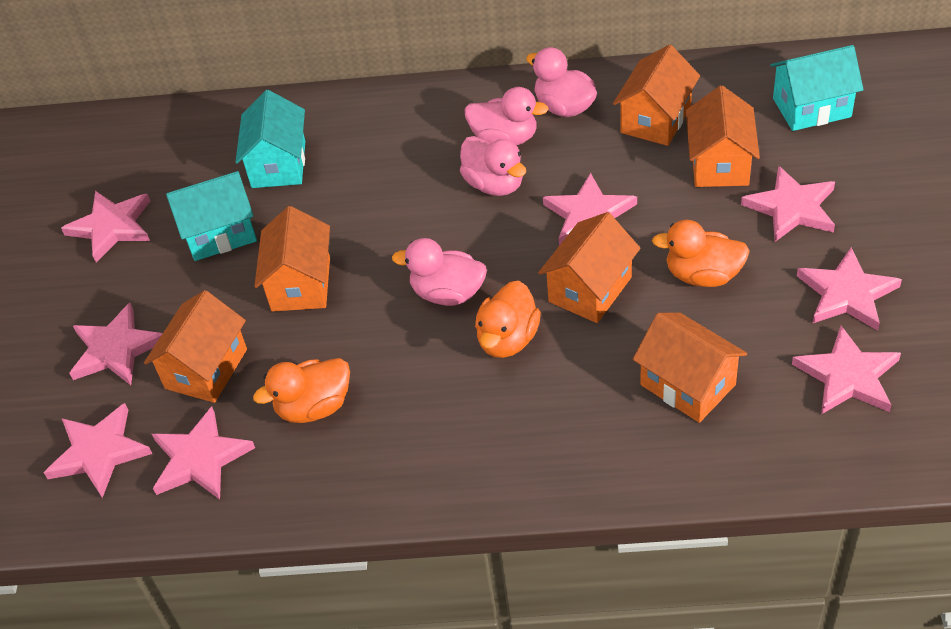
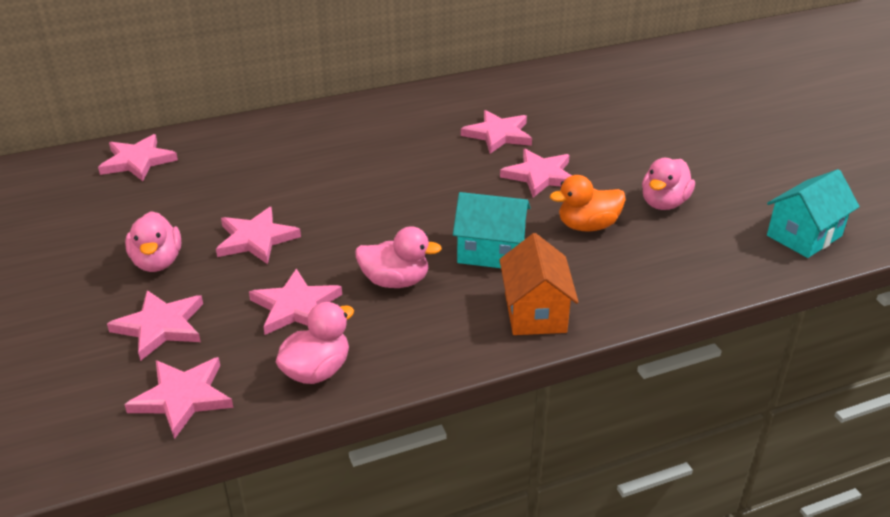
orange duck: [253,358,350,423] [475,280,541,358] [652,220,750,287] = 3 -> [550,175,626,232] = 1
orange house: [144,290,247,403] [254,206,330,312] [538,212,640,323] [613,44,700,146] [632,312,747,423] [686,86,760,187] = 6 -> [499,233,579,335] = 1
pink star: [44,403,152,498] [61,191,150,263] [69,303,163,385] [152,406,255,500] [543,173,637,245] [741,166,835,242] [792,326,901,414] [797,247,902,331] = 8 -> [98,134,178,181] [107,290,203,361] [124,357,233,439] [216,207,301,264] [249,269,342,335] [461,110,532,154] [500,149,572,198] = 7
turquoise house: [166,171,257,261] [235,90,305,188] [770,45,864,131] = 3 -> [453,192,530,268] [767,169,860,258] = 2

